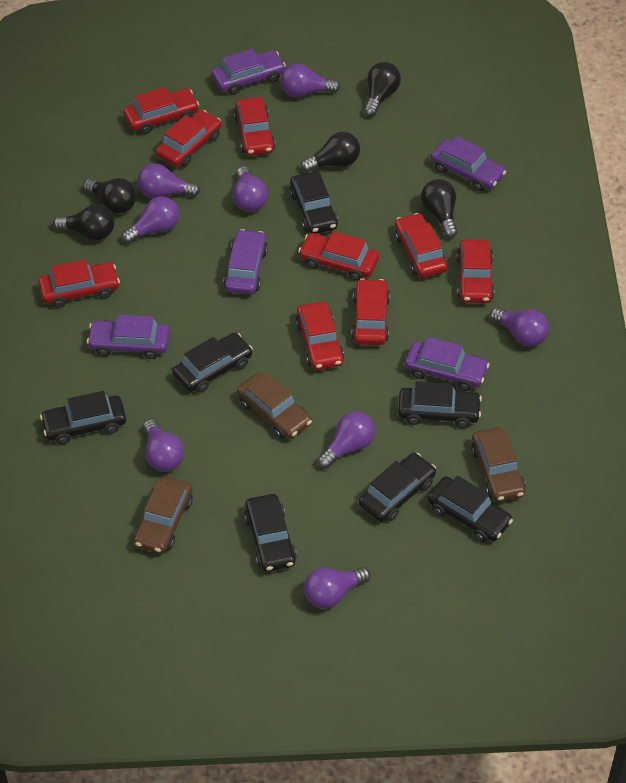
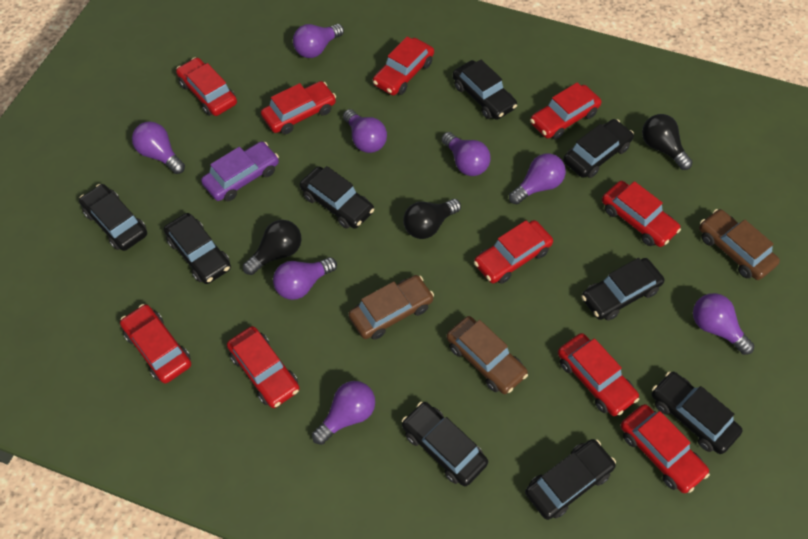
black car: [40,391,126,444] [173,333,253,393] [244,494,297,572] [289,172,338,234] [359,453,436,522] [398,381,482,428] [427,476,513,542] = 7 -> [79,184,147,251] [164,213,231,284] [300,166,374,229] [402,402,488,486] [452,60,517,120] [525,439,616,520] [563,119,634,178] [581,258,664,320] [652,371,743,454] = 9
black light bulb: [53,205,114,240] [83,178,136,214] [301,132,360,172] [364,62,401,117] [421,179,458,238] = 5 -> [243,220,302,275] [403,199,461,239] [642,114,693,170] = 3
purple car: [87,314,170,359] [211,48,286,95] [223,229,268,295] [405,337,489,391] [431,136,506,191] = 5 -> [201,141,279,201] = 1
red car: [38,260,120,308] [123,87,199,134] [156,110,221,167] [234,97,275,156] [296,302,344,370] [298,231,379,281] [351,278,390,345] [395,213,447,278] [456,239,494,303] = 9 -> [120,304,191,384] [176,58,237,116] [227,326,300,408] [261,81,336,134] [373,37,434,95] [474,220,553,284] [530,82,601,140] [558,333,639,416] [602,181,681,247] [620,404,710,493] = 10

